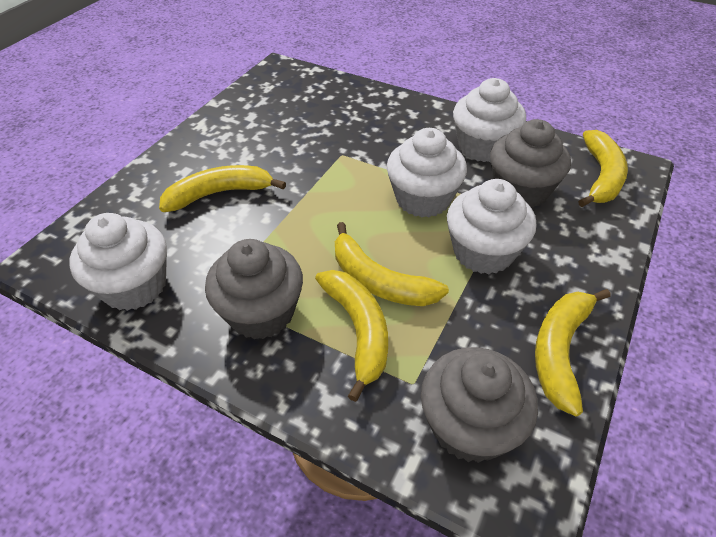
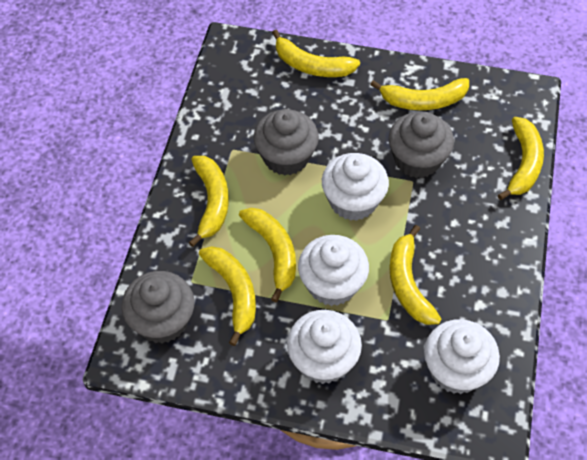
yellow banana: [159,165,286,212] [315,270,388,402] [335,222,449,306] [535,289,611,416] [578,130,628,207] = 5 -> [189,156,229,247] [199,246,256,346] [239,208,296,302] [272,30,360,77] [370,78,469,110] [389,225,442,325] [498,117,544,200] = 7

